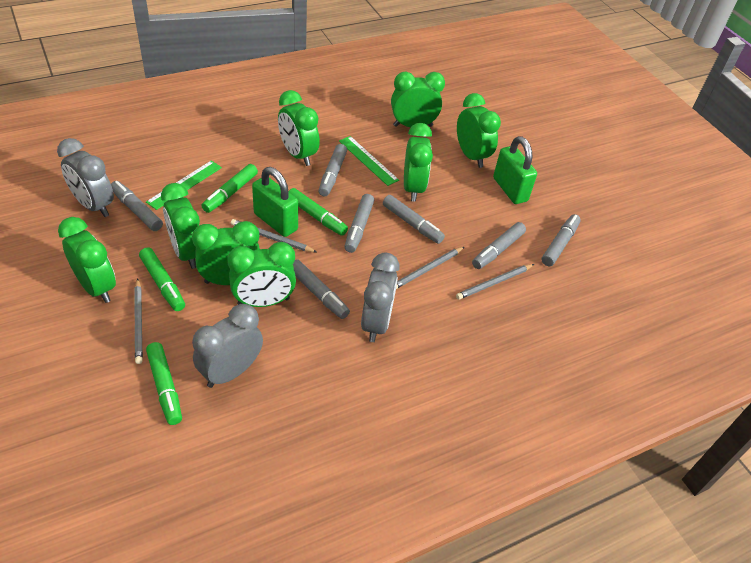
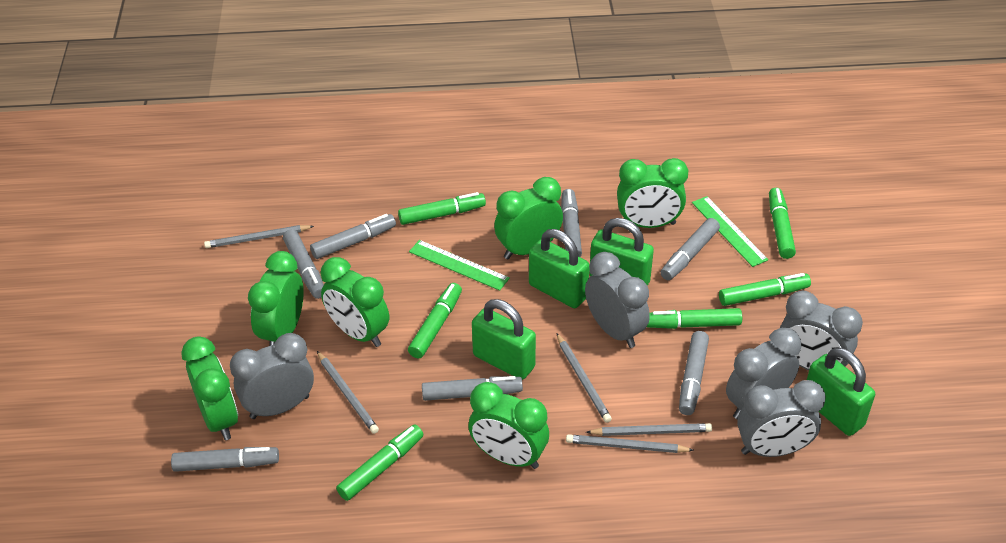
green clock: [58,217,116,303] [161,183,200,269] [192,221,260,285] [227,242,296,307] [278,90,320,166] [391,72,445,128] [404,123,433,202] [457,93,501,168] = 8 -> [181,336,238,440] [248,251,304,346] [321,257,389,347] [468,382,549,469] [494,177,563,259] [617,158,688,228] = 6
green marker: [139,247,185,311] [146,342,182,425] [201,164,258,213] [288,188,348,236] = 4 -> [336,424,423,501] [398,192,486,225] [408,283,462,358] [647,308,742,329] [719,273,811,306] [769,188,796,259] = 6
green padlock: [252,167,298,237] [493,136,537,204] = 2 -> [472,299,536,380] [529,229,589,308] [589,218,654,286] [807,347,875,436] = 4
grey clock: [57,138,114,217] [192,304,263,388] [361,253,400,342] = 3 -> [230,333,314,419] [585,252,650,348] [726,328,801,420] [737,380,826,457] [780,291,863,370] = 5
grey pencil: [134,279,143,364] [231,219,317,252] [396,247,464,289] [456,264,534,300] = 4 -> [204,225,314,248] [317,351,379,434] [557,334,612,423] [566,434,694,453] [586,423,712,436] = 5

